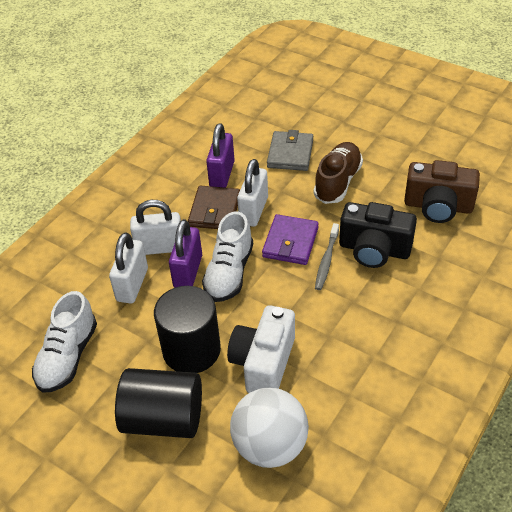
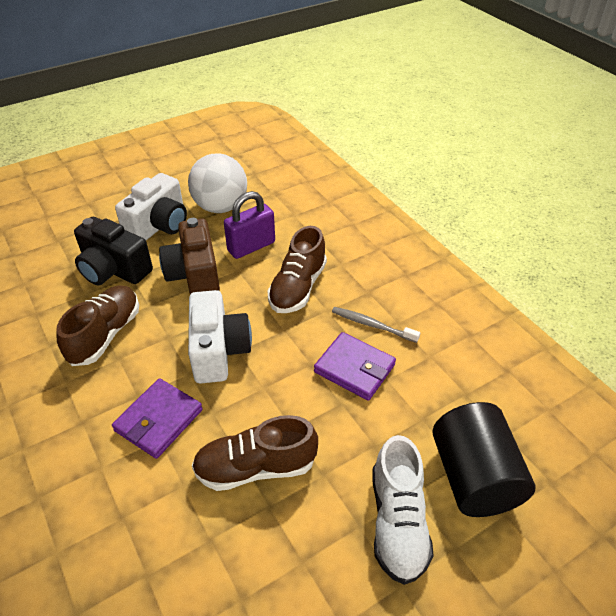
black cylinder: [115,368,202,438] [154,286,221,373] = 2 -> [433,402,536,517] = 1
brown shoe: [313,142,363,204] = 1 -> [56,285,139,366] [192,415,318,491] [268,226,327,313] = 3
brown wallet: [188,186,240,229] = 1 -> none = 0
grey wallet: [267,130,313,171] = 1 -> none = 0
purple padlock: [169,219,202,288] [206,123,235,188] = 2 -> [224,191,275,259] = 1
purple wallet: [262,214,319,265] = 1 -> [112,378,203,459] [314,332,396,401] = 2
white camera: [227,305,295,393] = 1 -> [115,173,187,240] [188,290,252,384] = 2
white padlock: [109,232,148,304] [130,200,181,255] [237,159,268,227] = 3 -> none = 0
white shoe: [32,291,97,393] [202,211,253,302] = 2 -> [372,435,434,585] = 1

